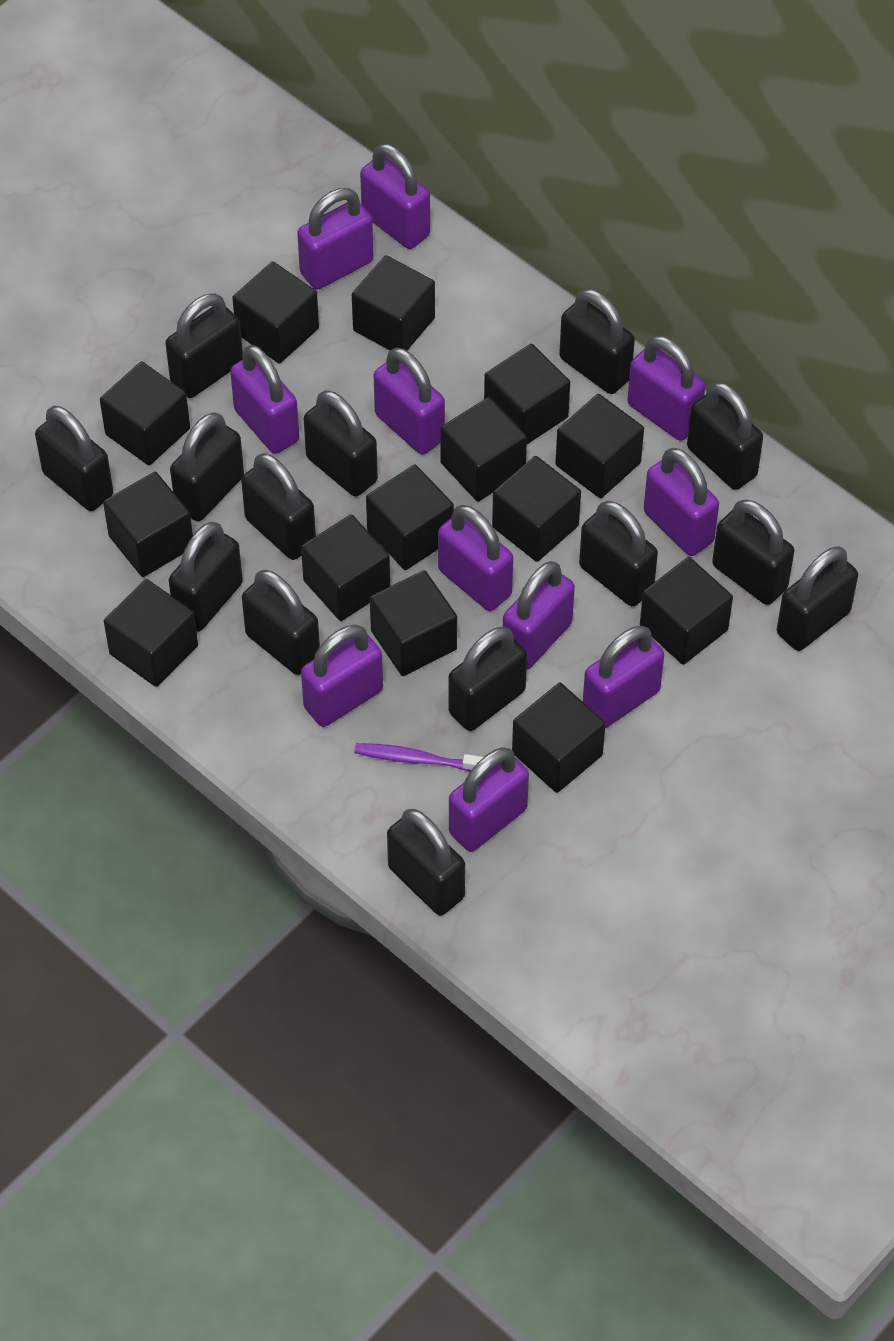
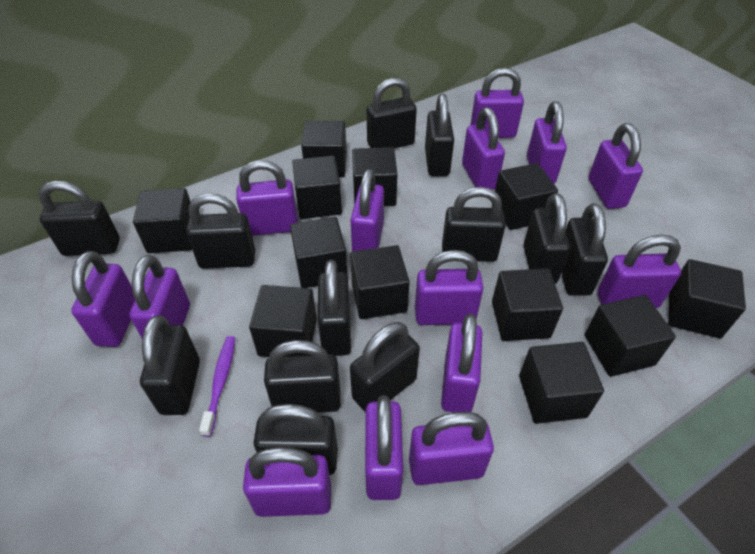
black cube: [100,361,190,465] [103,472,193,577] [104,579,198,687] [232,261,319,364] [301,514,390,621] [352,255,435,350] [366,464,454,570] [370,570,457,676] [440,397,527,501] [484,344,570,444] [492,456,581,562] [512,683,606,793] [555,394,644,498] [640,557,733,665] = 14 -> [133,188,192,253] [249,285,317,357] [290,217,348,288] [292,156,342,219] [301,121,347,177] [350,245,410,319] [352,147,397,206] [492,268,563,341] [495,163,558,230] [519,342,604,424] [585,295,676,377] [669,259,746,338] = 12
black padlock: [35,406,113,511] [165,293,243,398] [169,522,243,632] [170,412,244,521] [241,453,316,560] [242,570,320,675] [304,391,378,497] [387,809,465,916] [449,627,527,731] [559,289,635,394] [579,501,658,607] [687,382,763,490] [712,500,794,605] [777,546,858,651] = 14 -> [38,181,120,256] [140,315,200,415] [186,193,255,269] [254,404,338,475] [264,340,341,413] [318,260,351,356] [350,322,420,413] [367,78,417,148] [425,94,454,176] [442,187,506,262] [524,193,570,284] [562,203,608,296] = 12
purple padlock: [230,345,299,454] [297,188,374,290] [301,625,383,727] [360,144,430,249] [374,348,445,455] [438,505,513,611] [449,747,529,852] [503,561,575,670] [583,626,664,728] [628,336,705,441] [644,448,719,556] = 11 -> [71,251,135,347] [129,255,190,338] [236,160,298,236] [243,447,331,517] [351,169,384,252] [365,395,403,500] [409,412,494,485] [415,250,483,325] [441,314,482,412] [462,107,505,190] [470,68,524,138] [527,101,567,184] [589,123,643,209] [598,234,681,308] = 14

